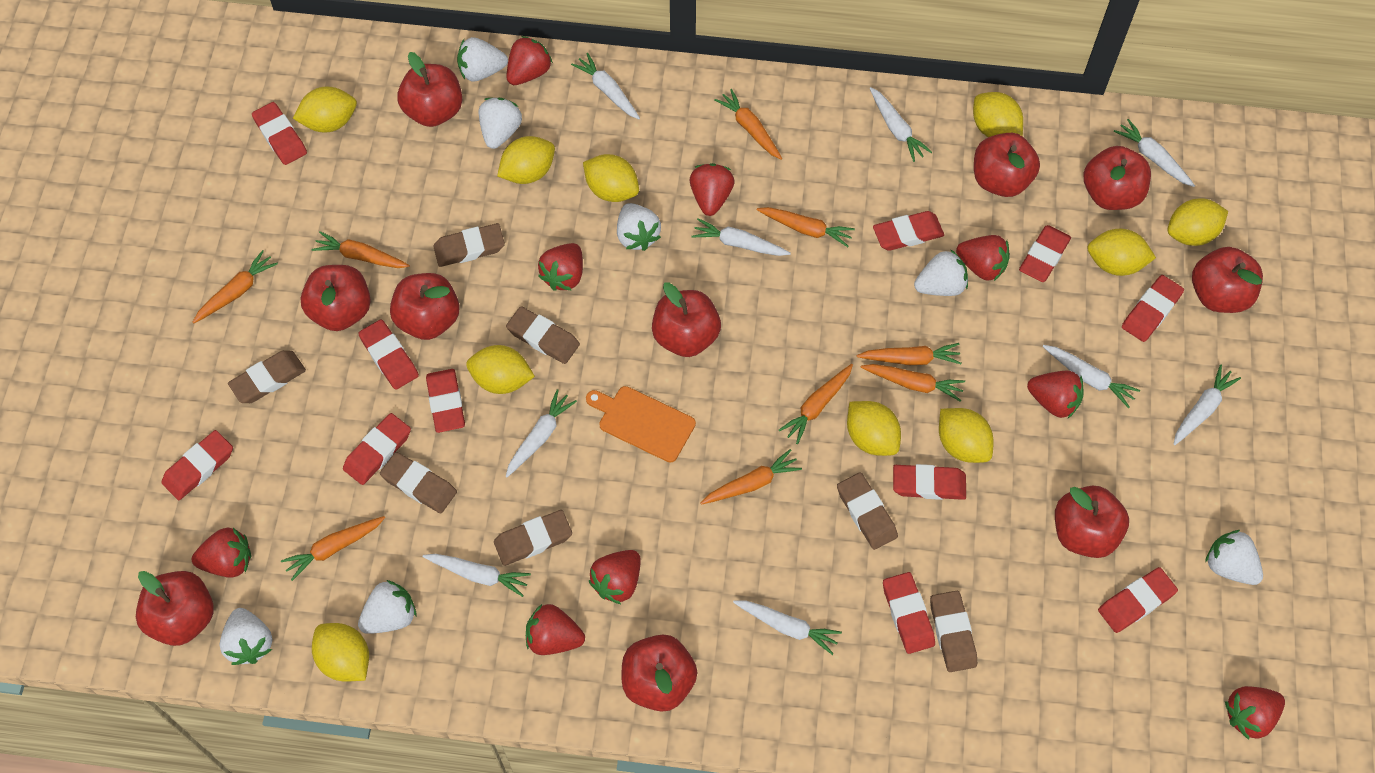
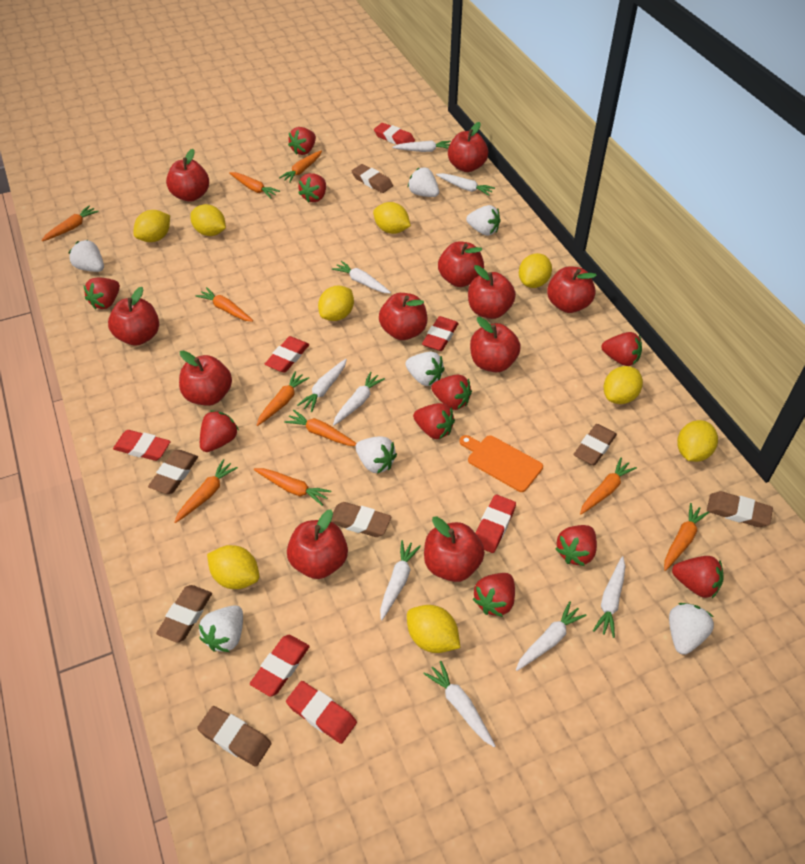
orange carrot: [193,250,278,323] [281,516,385,581] [311,231,410,268] [701,449,802,505] [714,89,782,159] [757,207,855,247] [779,364,853,444] [857,343,961,365] [861,364,965,402] = 9 -> [41,206,99,241] [175,459,238,523] [196,287,253,322] [229,172,280,198] [254,468,331,506] [257,371,309,426] [279,150,322,183] [284,410,357,446] [580,458,637,514] [664,503,709,571] = 10
red apple: [136,571,214,646] [300,265,371,331] [390,273,460,340] [397,52,462,127] [622,634,698,712] [652,282,721,357] [974,133,1040,197] [1055,486,1129,558] [1083,146,1151,210] [1192,247,1263,313] = 10 -> [108,287,159,346] [166,149,209,202] [179,351,232,406] [287,509,348,579] [379,293,427,340] [424,516,485,582] [438,241,484,287] [448,122,488,172] [468,265,516,319] [470,317,521,372] [547,266,597,313] = 11
red eraser: [162,430,233,500] [252,102,307,165] [343,413,411,485] [358,319,419,390] [426,369,465,433] [873,211,944,251] [883,572,935,654] [893,464,966,500] [1019,225,1071,282] [1098,567,1178,633] [1122,275,1184,342] = 11 -> [113,430,171,461] [250,635,310,697] [265,336,309,373] [286,681,357,744] [374,123,415,145] [422,316,459,351] [476,495,516,553] = 7
red strawberry: [192,528,251,578] [506,36,553,85] [526,604,585,655] [538,243,583,291] [589,550,641,604] [690,163,735,216] [956,235,1010,281] [1027,371,1084,418] [1225,686,1285,740] = 9 -> [84,277,120,309] [200,411,239,452] [288,127,316,155] [298,173,326,203] [413,403,455,439] [431,375,472,410] [473,573,515,617] [555,525,597,566] [601,332,642,366] [672,556,724,598] = 10
yellow lemon: [293,87,357,133] [312,623,369,682] [466,345,535,394] [497,136,555,184] [583,154,639,202] [847,401,901,456] [939,408,994,463] [973,92,1023,137] [1088,229,1156,276] [1167,199,1228,246] = 10 -> [133,210,170,242] [190,204,226,236] [207,545,259,589] [318,286,354,321] [373,202,411,234] [407,605,460,653] [519,253,552,288] [603,366,643,404] [677,420,718,462] = 9

